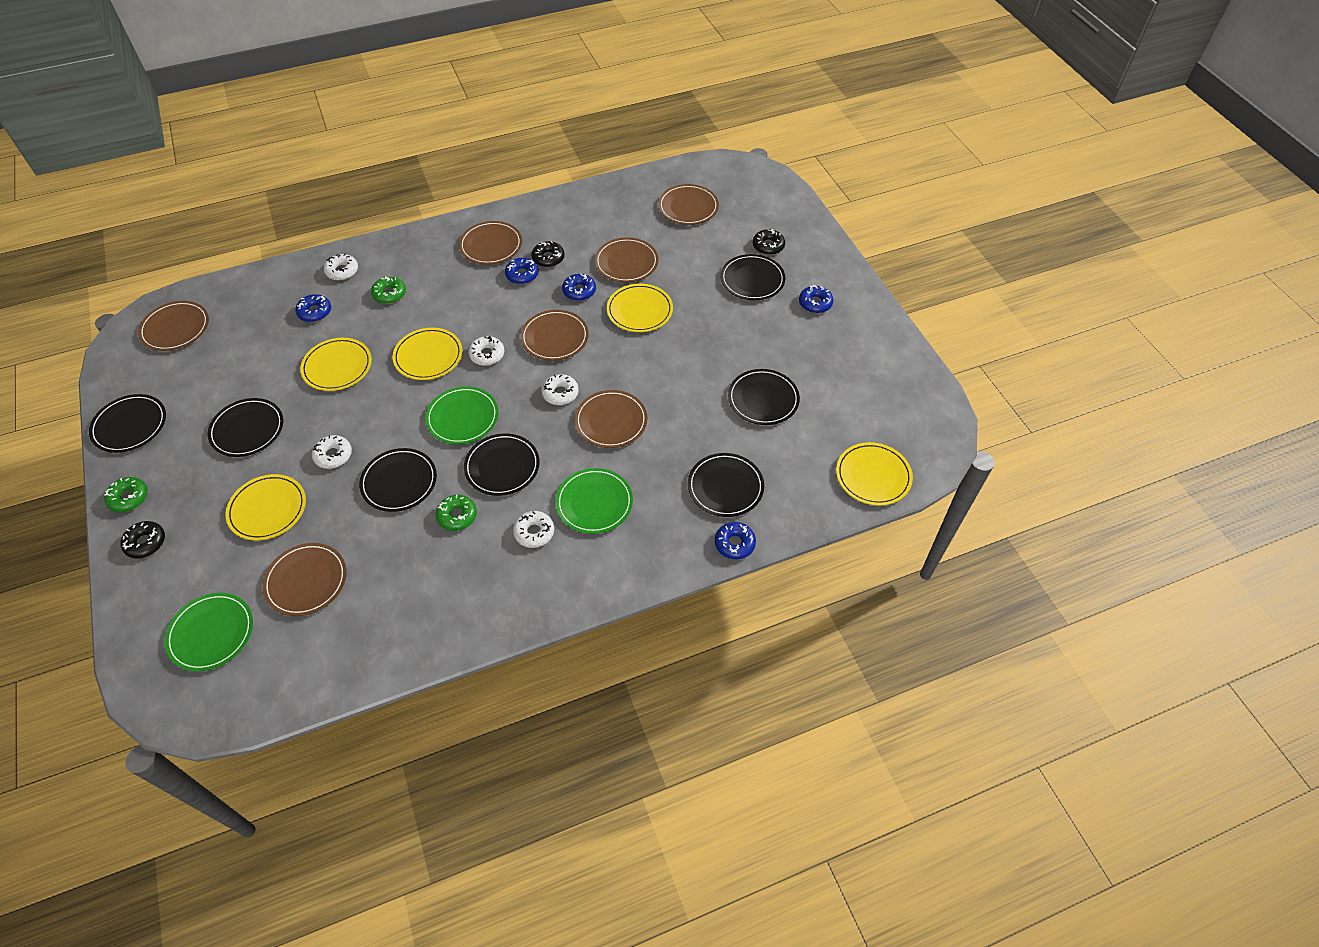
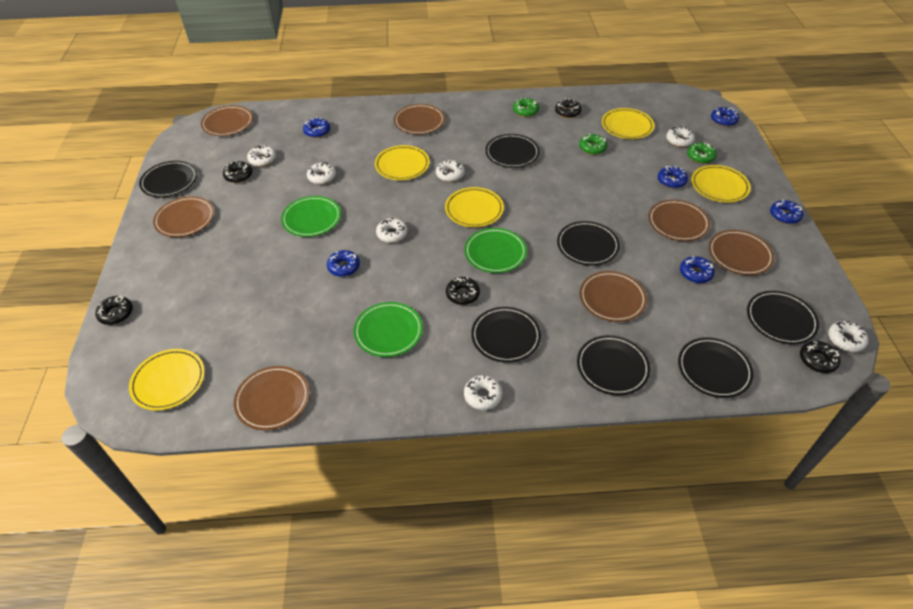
black donut: [120,521,165,559] [531,241,565,267] [753,229,785,255] = 3 -> [95,295,133,325] [223,161,252,183] [446,277,480,305] [555,99,582,118] [800,341,840,373] = 5
blue donut: [295,294,331,322] [505,258,539,284] [562,274,596,301] [715,522,756,559] [799,285,833,313] = 5 -> [303,117,330,138] [327,250,360,277] [658,166,688,188] [680,256,715,283] [711,107,739,127] [770,200,803,224] = 6
white donut: [312,435,352,469] [324,254,358,281] [468,336,504,366] [513,511,554,548] [542,374,579,405] = 5 -> [247,145,276,166] [307,162,336,184] [376,218,408,243] [436,160,465,182] [464,375,502,410] [666,126,695,147] [828,321,868,352] = 7

